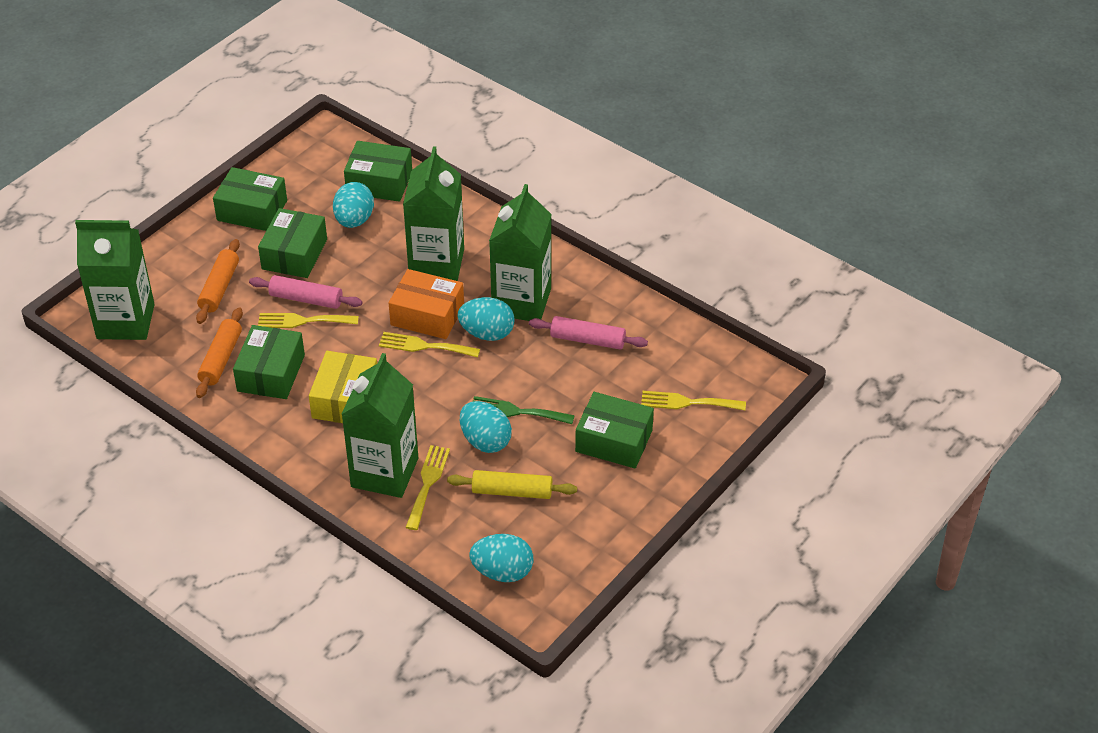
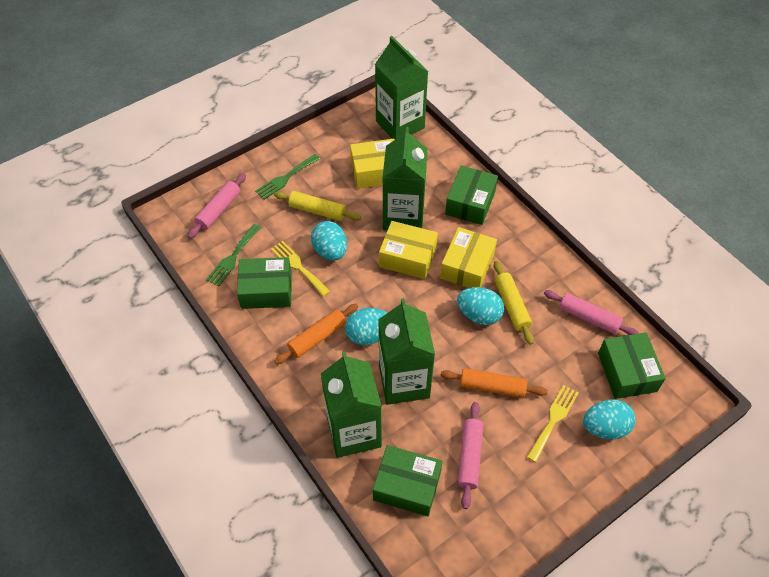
green box: [213,167,287,231] [233,325,305,399] [258,208,327,278] [344,141,412,202] [575,392,654,468] = 5 -> [237,257,292,309] [373,445,443,517] [445,165,498,225] [598,333,666,399] = 4
green fork: [472,396,575,424] = 1 -> [206,224,261,286] [255,154,320,200] = 2
orange box: [389,269,464,339] = 1 -> none = 0
pink rolling pin: [249,275,362,309] [529,316,648,350] = 2 -> [188,173,246,239] [458,402,483,509] [544,290,639,335] = 3
yellow box: [309,351,377,423] = 1 -> [350,139,395,189] [379,221,438,279] [440,227,497,288] = 3
yellow fork: [258,313,359,328] [379,332,480,358] [405,445,450,530] [641,391,746,410] = 4 -> [271,241,330,297] [527,385,578,462] = 2
yellow rolling pin: [447,470,577,499] = 1 -> [274,191,361,221] [494,261,534,345] = 2

